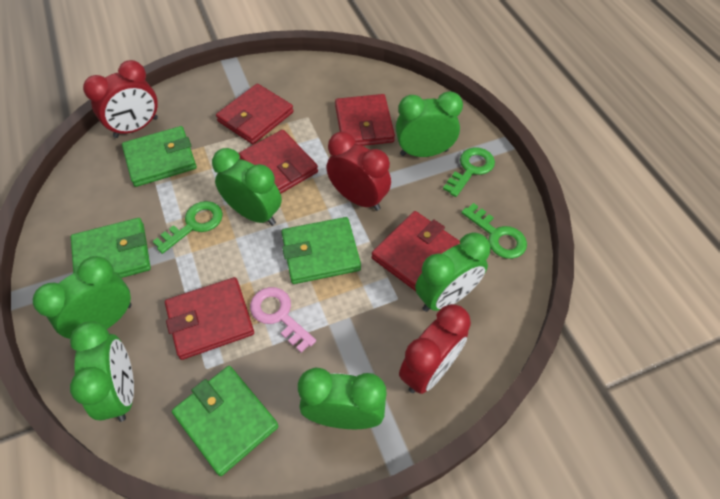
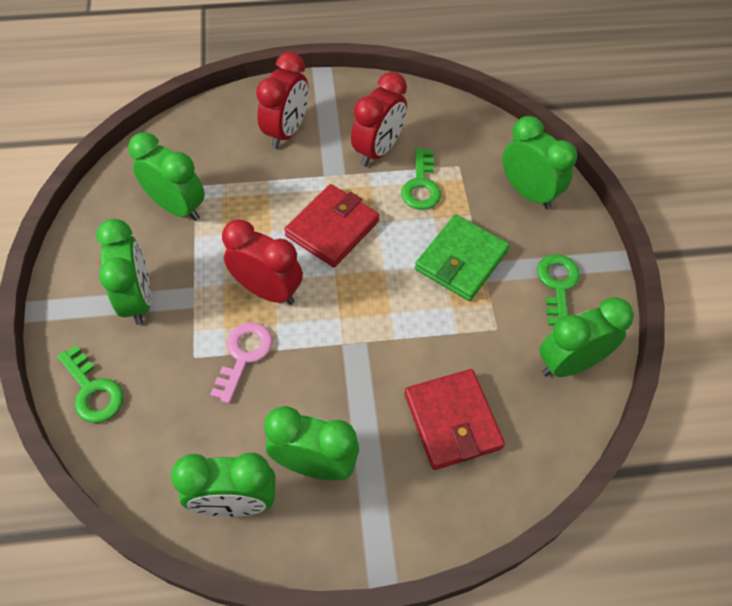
green wallet: [71,218,151,278] [122,126,197,187] [172,366,278,476] [281,217,361,284] = 4 -> [415,214,510,301] = 1
red wallet: [165,277,254,360] [216,84,293,144] [239,130,318,194] [335,94,395,146] [372,211,460,291] = 5 -> [284,184,379,267] [404,369,505,470] = 2

